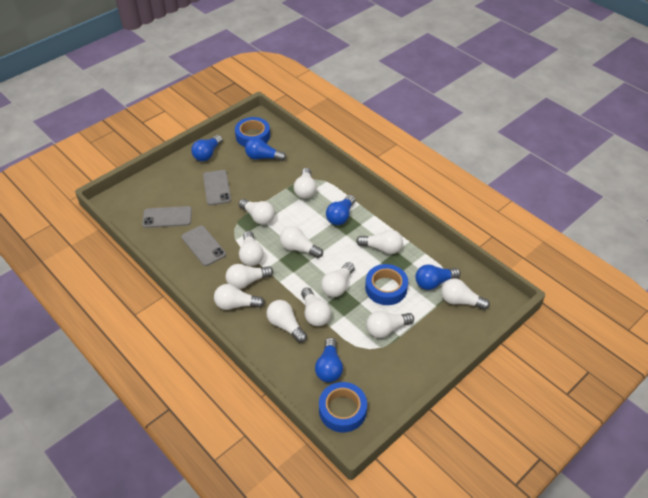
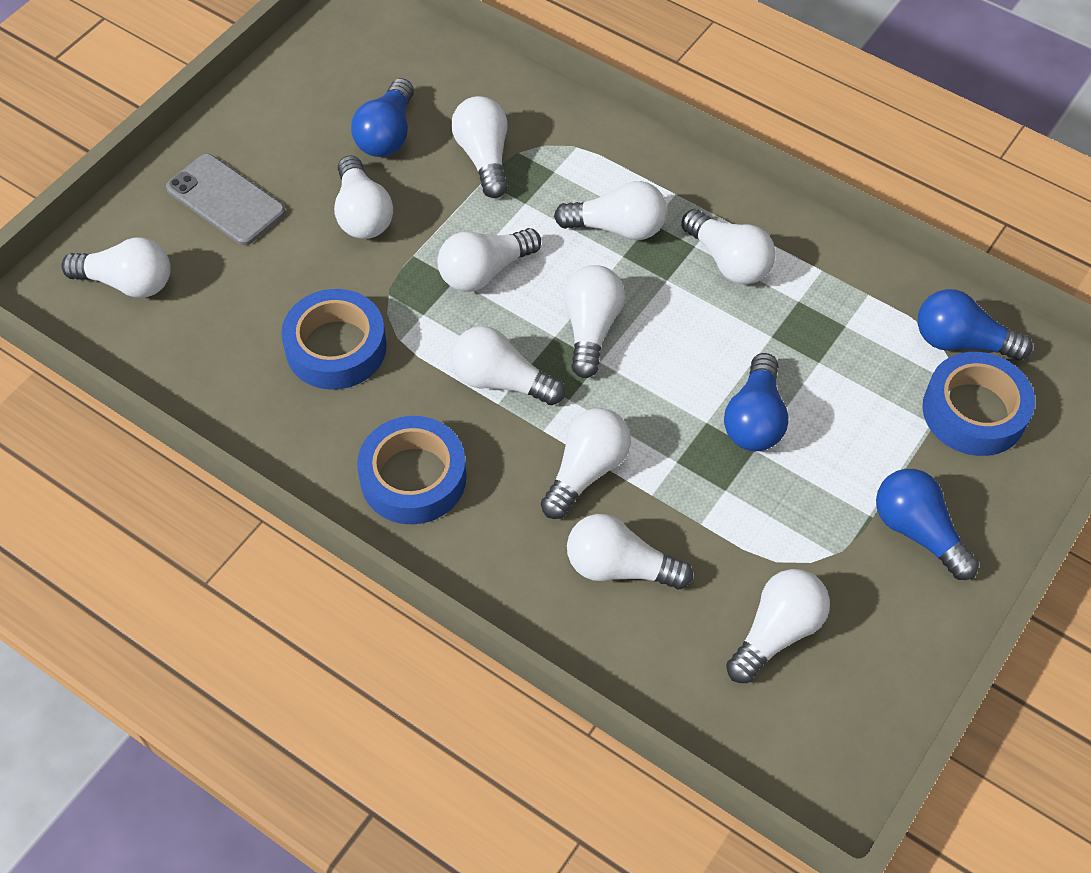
blue light bulb: [191,135,223,161] [245,138,286,161] [315,338,343,383] [326,195,355,225] [415,264,461,290] = 5 -> [351,78,414,157] [724,353,789,451] [876,469,979,580] [918,289,1033,360] = 4
grey phone: [142,206,192,228] [182,226,226,266] [203,170,231,205] = 3 -> [166,154,285,245] = 1
white light bulb: [214,284,265,310] [226,264,273,289] [238,199,275,225] [239,231,264,266] [266,300,307,343] [280,226,323,258] [294,168,316,199] [301,288,331,326] [321,262,355,297] [356,230,403,254] [366,311,414,338] [441,278,490,310] = 12 -> [61,237,171,298] [334,155,393,239] [437,228,541,292] [451,96,508,198] [451,326,565,405] [541,408,631,519] [554,181,667,240] [564,265,625,378] [567,514,693,589] [681,209,776,284] [726,569,830,683] = 11

